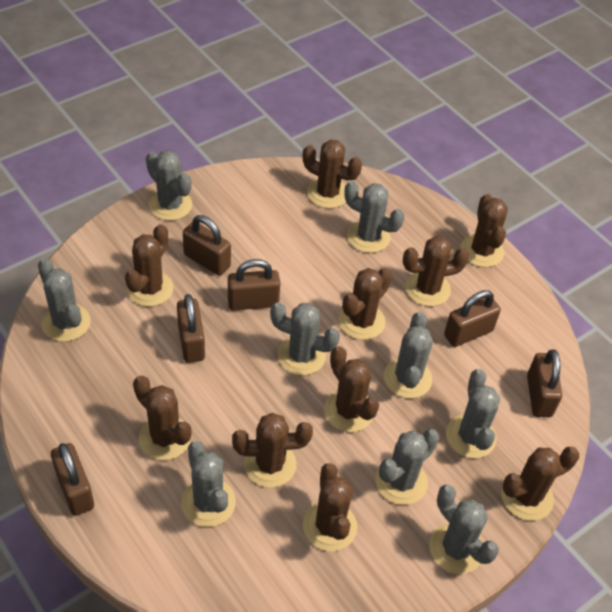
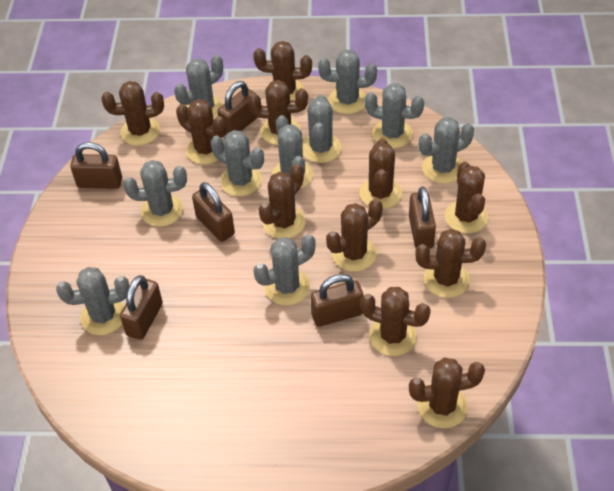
brown cactus: [125,224,174,307] [133,375,192,460] [232,413,313,488] [303,139,362,208] [303,463,357,551] [324,346,379,432] [339,268,392,340] [403,236,469,306] [461,194,508,267] [501,447,579,521] = 10 -> [101,81,164,146] [176,99,226,165] [248,80,308,145] [253,41,312,100] [259,164,305,238] [326,199,382,271] [359,138,402,209] [360,287,431,356] [409,357,485,428] [415,229,486,298] [445,161,489,233] = 11
grey cactus: [38,258,91,342] [146,150,192,221] [181,441,236,527] [270,302,340,375] [344,181,404,253] [375,429,439,505] [384,312,433,398] [429,485,499,574] [446,369,500,458] = 9 -> [56,267,129,335] [123,160,187,227] [174,55,223,119] [211,130,264,196] [253,234,316,306] [272,115,313,189] [302,95,342,163] [318,50,377,114] [365,83,424,149] [419,117,474,184] = 10

